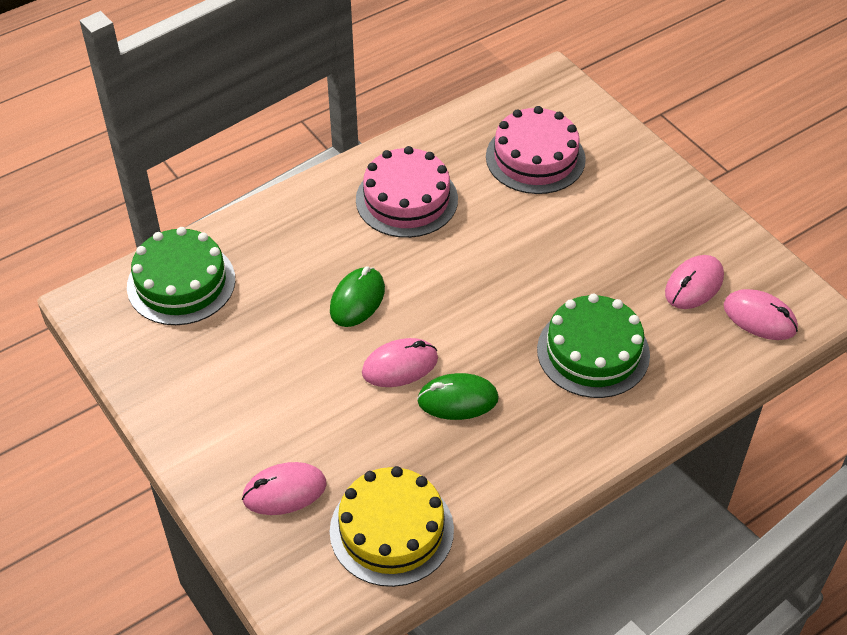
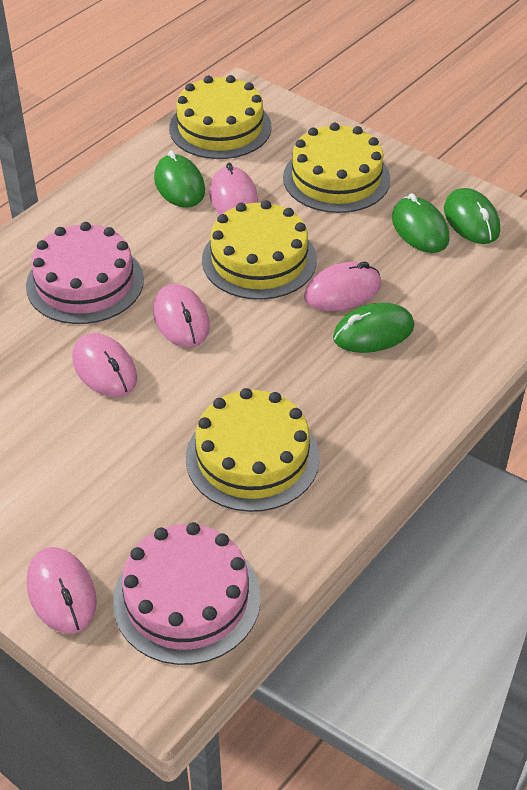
green cake: [127,227,235,325] [537,293,650,398] = 2 -> none = 0
green mouse: [330,267,385,327] [417,373,499,420] = 2 -> [154,151,205,208] [333,303,414,353] [392,193,450,253] [444,188,500,244] = 4
pink mouse: [242,462,327,515] [362,338,438,387] [665,255,724,309] [723,289,798,340] = 4 -> [27,547,97,634] [72,333,137,397] [153,284,210,348] [209,163,258,215] [304,261,381,311] = 5
yellow cake: [330,466,454,587] = 1 -> [169,75,272,159] [186,388,320,512] [202,200,317,300] [283,123,390,213] = 4

